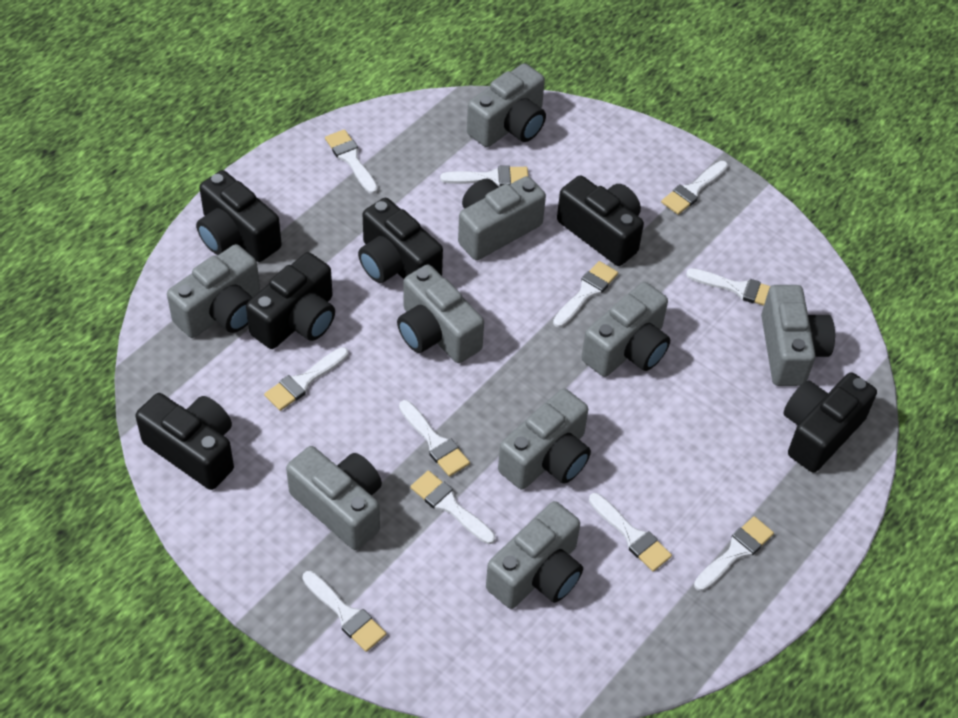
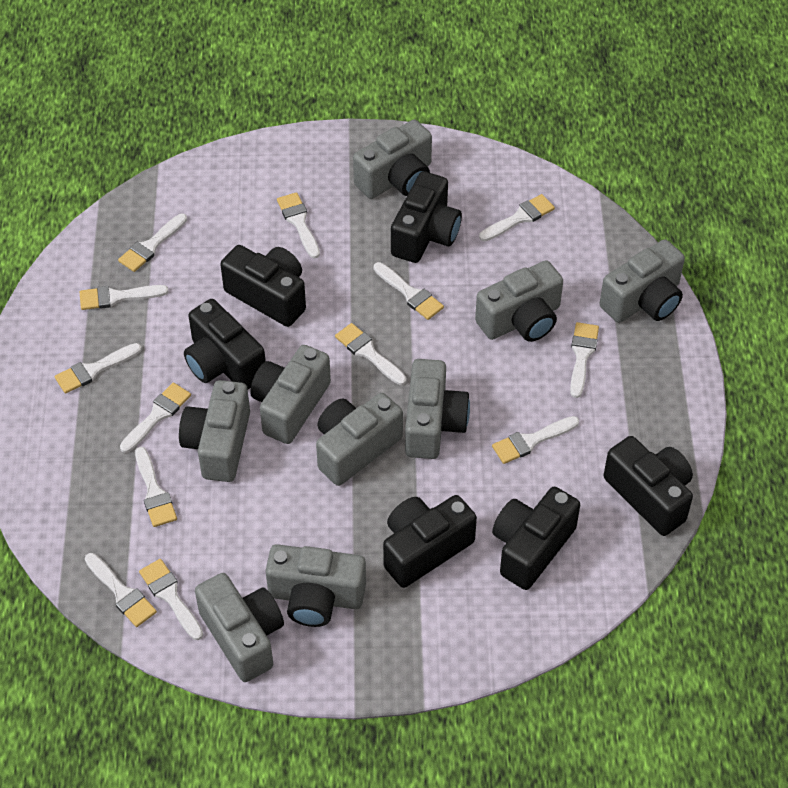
white brush: [264,347,348,411] [302,571,386,652] [325,129,378,194] [399,400,470,476] [410,471,495,544] [440,165,528,187] [553,261,618,327] [589,493,672,572] [661,161,728,215] [686,268,771,306] [694,516,774,591] = 11 -> [55,343,142,394] [80,285,168,310] [85,553,157,627] [118,214,187,272] [120,383,191,453] [135,447,177,527] [139,559,203,640] [277,192,320,258] [335,323,407,385] [374,262,444,320] [479,194,555,241] [492,416,579,464] [570,322,599,398] = 13

